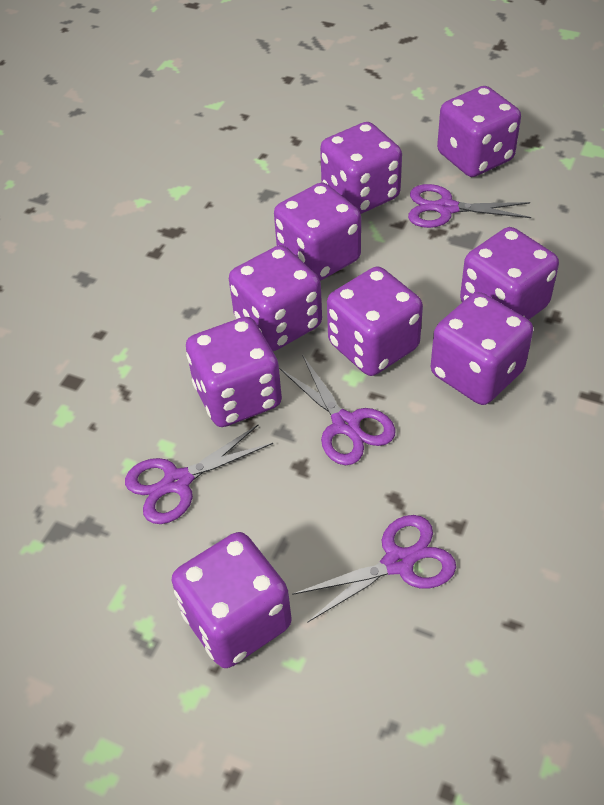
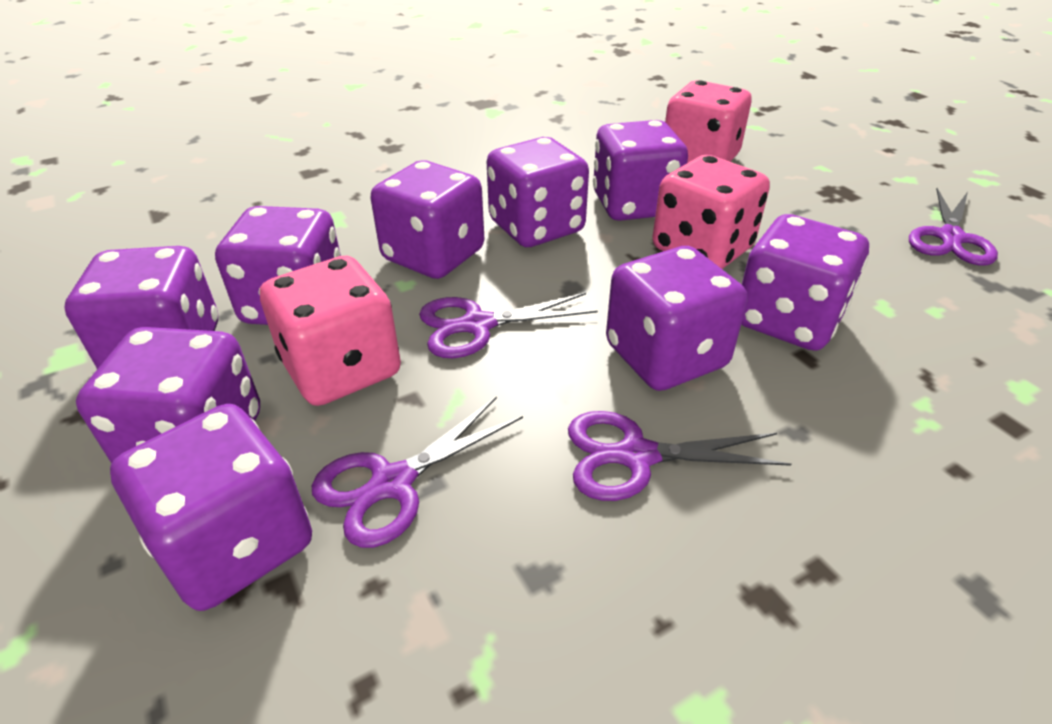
pink dice: none = 0 -> [260,256,401,406] [652,155,770,269] [665,80,752,163] = 3

